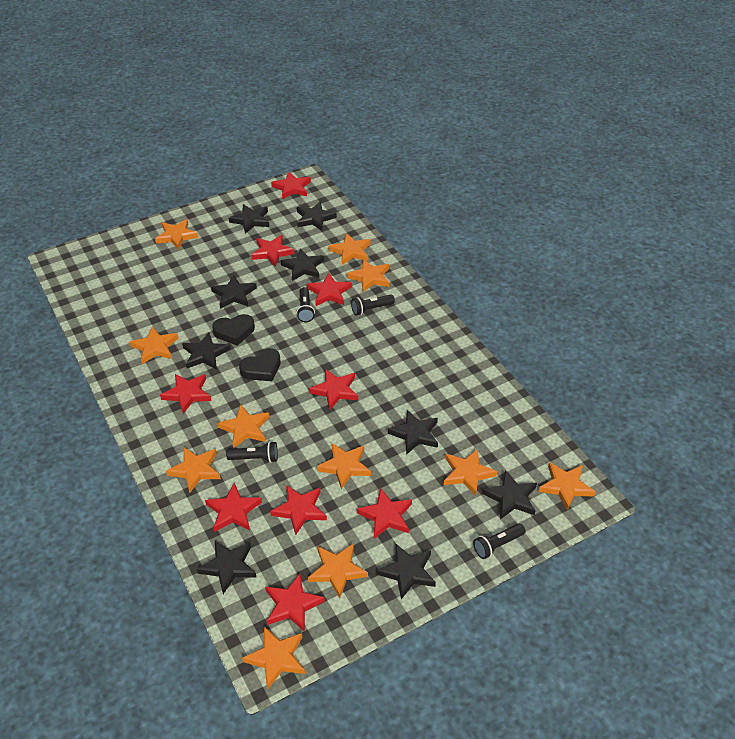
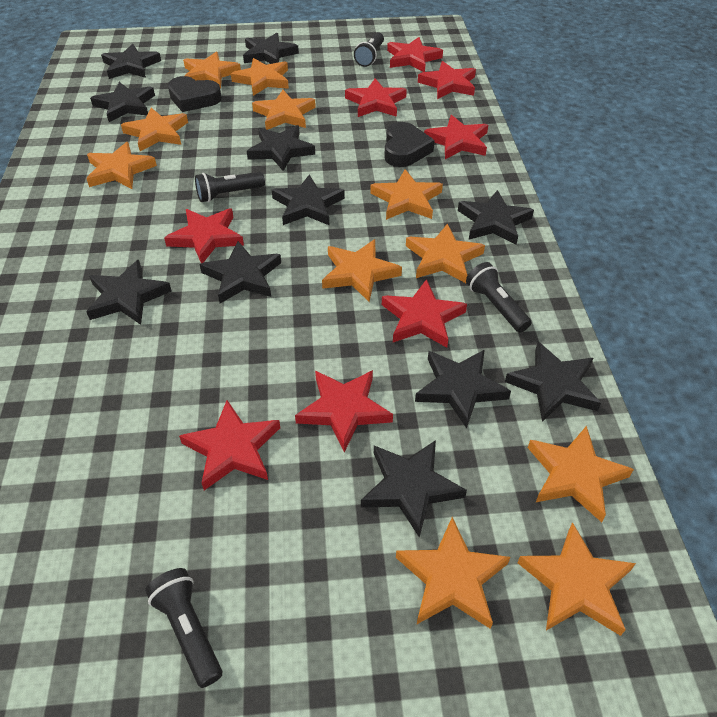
black star: [182,332,231,370] [197,541,257,594] [211,275,257,309] [229,204,269,234] [281,248,324,281] [297,201,337,231] [377,543,436,599] [388,410,438,455] [482,470,537,520] = 9 -> [86,260,172,325] [90,82,155,122] [101,44,161,79] [200,241,281,303] [243,33,299,64] [247,125,315,171] [272,175,345,225] [361,440,467,537] [415,350,511,429] [458,190,534,245] [505,342,601,422] = 11
red star: [160,374,211,414] [205,483,262,532] [251,235,295,266] [265,574,325,632] [270,485,327,535] [271,172,311,200] [307,273,352,306] [309,369,358,410] [357,488,412,539] = 9 -> [164,208,244,263] [179,400,280,490] [295,370,393,452] [345,78,407,117] [382,279,467,348] [387,37,443,72] [418,61,476,99] [424,115,488,159] = 8

